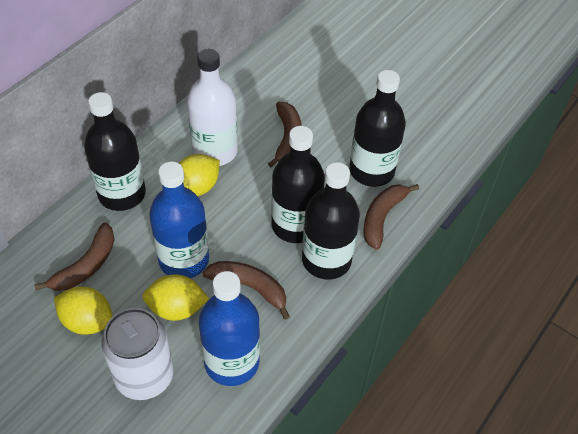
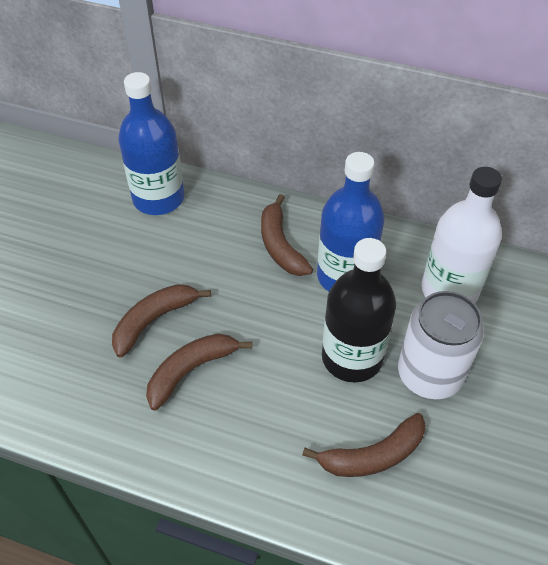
black bottle: [84,92,146,211] [271,126,325,243] [302,162,360,279] [349,70,406,187] = 4 -> [322,238,396,383] = 1
yellow lemon: [54,287,113,335] [143,274,209,321] [179,154,220,196] = 3 -> none = 0

